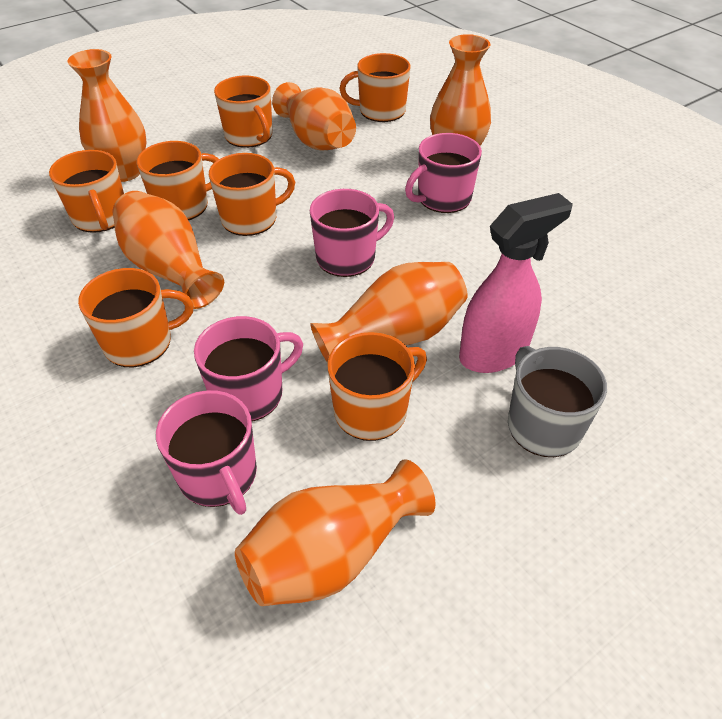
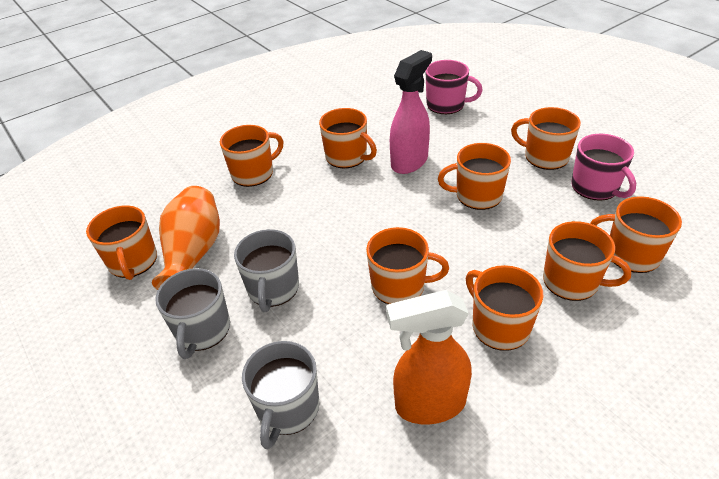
grey mug: [508,346,607,457] = 1 -> [155,268,230,359] [234,229,299,312] [242,341,319,449] = 3
orange mug: [49,150,124,233] [78,268,194,367] [137,141,219,220] [209,153,295,236] [214,76,272,148] [327,332,427,441] [339,53,411,122] = 7 -> [86,205,157,280] [220,125,284,187] [319,108,377,168] [366,227,449,304] [438,143,511,210] [466,265,544,351] [511,107,581,170] [543,221,631,301] [590,196,682,273] = 9
orange spray bottle: none = 0 -> [386,290,472,424] = 1
orange vase: [67,49,147,182] [113,191,224,309] [235,459,436,606] [272,82,356,151] [310,262,467,363] [430,34,491,146] = 6 -> [152,186,220,290] = 1
pink mug: [156,390,257,515] [194,316,303,422] [310,189,394,277] [405,133,482,213] = 4 -> [425,60,483,114] [571,134,636,201] = 2

